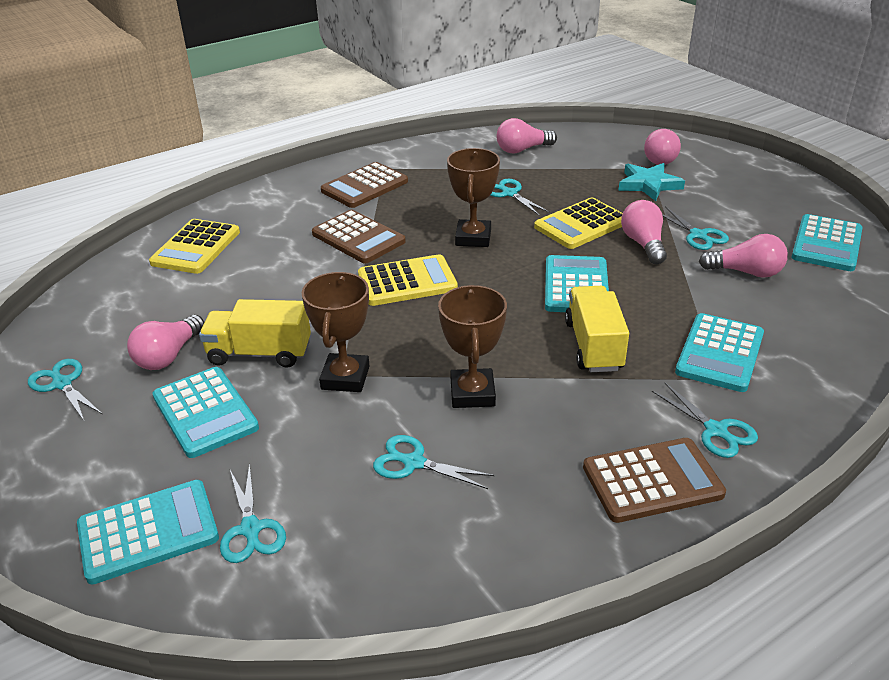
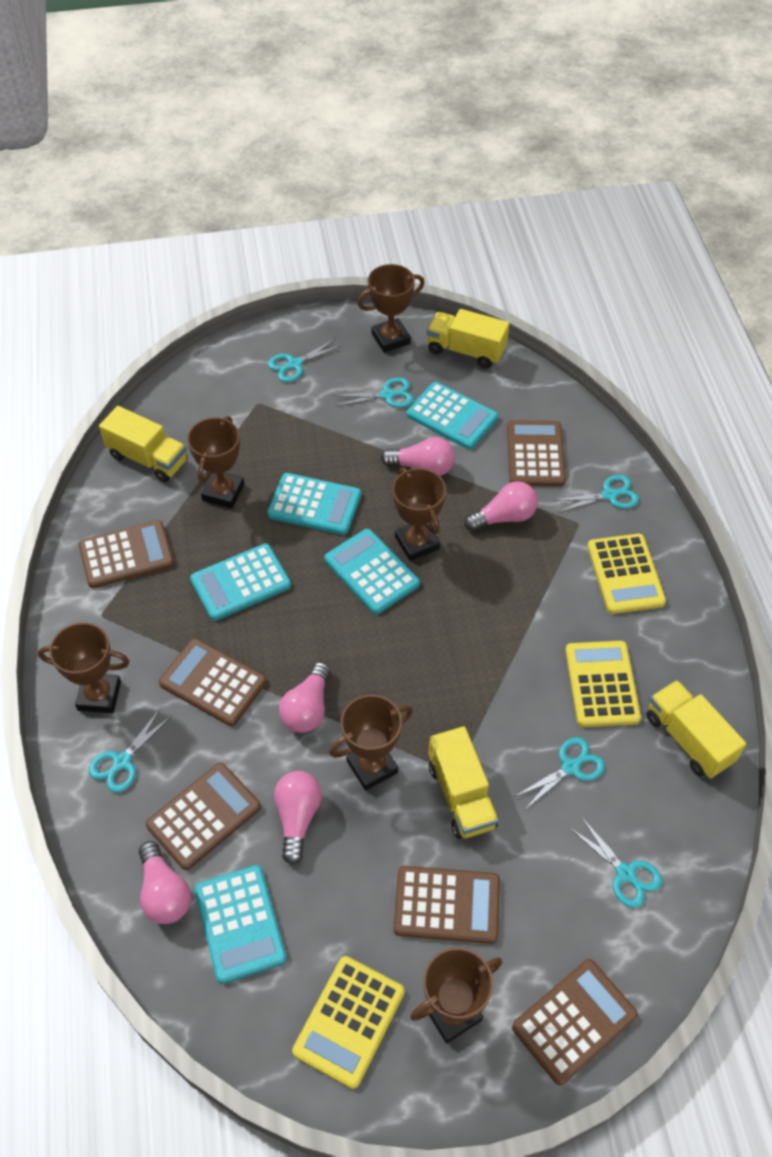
brown calculator: [312,210,406,264] [321,162,408,208] [583,438,726,523] = 3 -> [79,520,174,588] [146,763,261,870] [159,638,267,726] [393,866,500,944] [507,420,566,486] [512,959,638,1085] = 6
brown trophy: [302,272,370,392] [438,285,507,408] [447,148,500,247] = 3 -> [38,623,130,713] [187,416,244,508] [329,695,413,790] [357,264,425,353] [392,468,446,561] [410,947,502,1043] = 6
turquoise star: [618,163,685,201] = 1 -> none = 0
yellow truck: [199,299,311,368] [565,286,629,372] = 2 -> [99,406,187,482] [427,309,509,368] [429,726,499,839] [646,680,746,779] = 4

